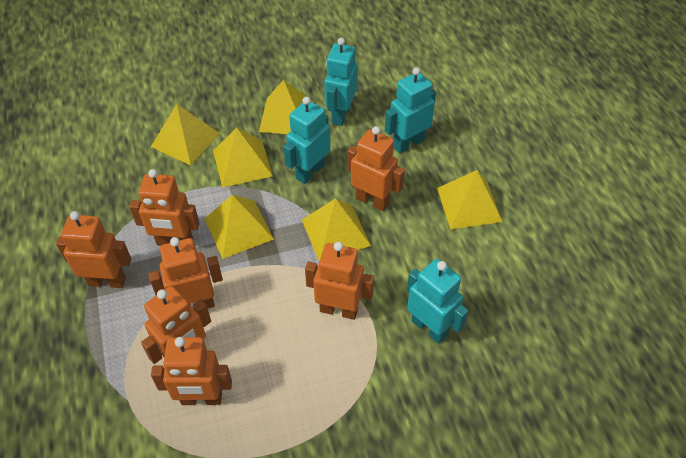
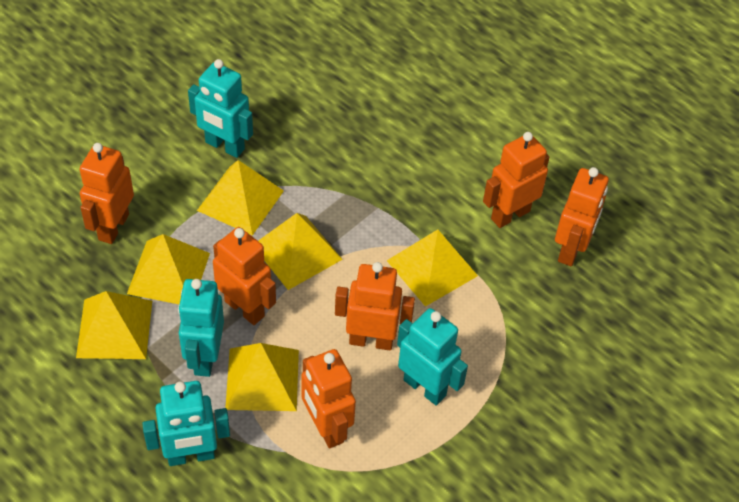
orange robot: [56,211,131,288] [129,169,200,246] [141,286,211,364] [149,237,223,308] [151,337,232,405] [305,242,374,320] [347,126,405,211] = 7 -> [80,143,134,244] [213,227,276,325] [301,349,356,449] [335,262,415,350] [483,132,550,228] [555,167,609,266] = 6

